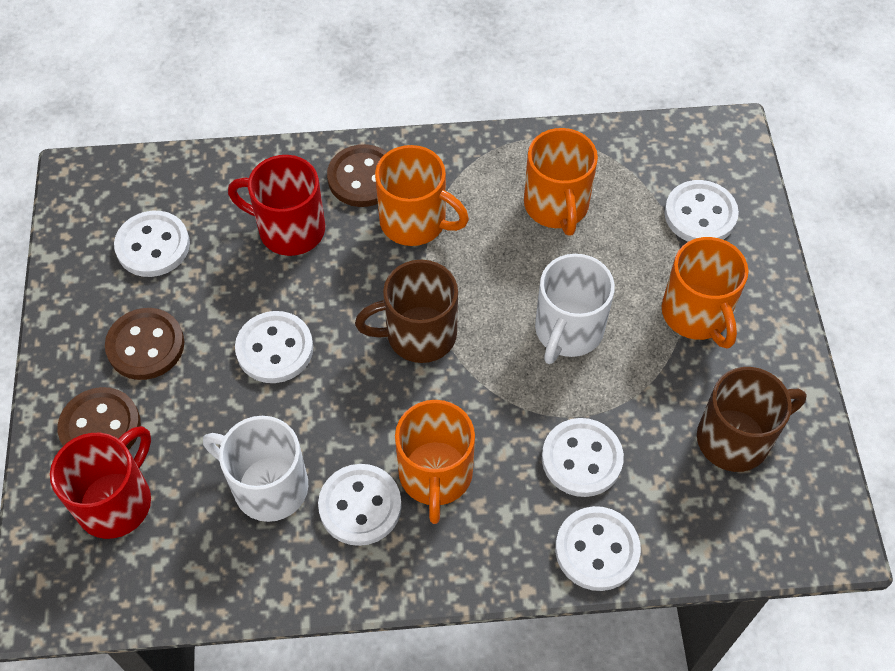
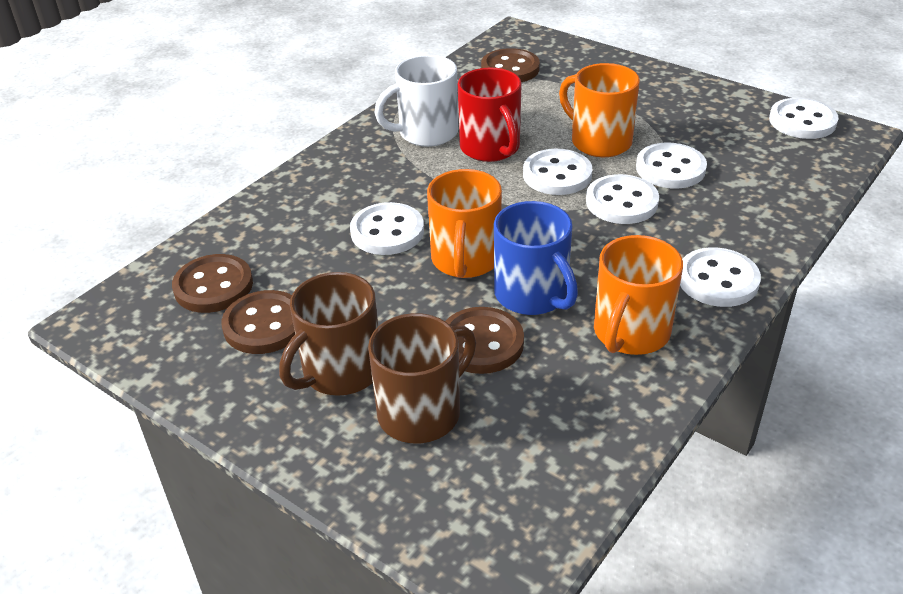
blue mug: none = 0 -> [494,201,578,315] = 1
brown button: [58,387,141,450] [105,308,184,380] [327,144,387,207] = 3 -> [172,254,253,313] [221,290,295,354] [445,307,524,374] [481,48,540,82] = 4
orange mug: [375,145,469,246] [395,400,475,524] [524,128,598,236] [662,237,749,349] = 4 -> [427,169,502,278] [559,63,640,157] [594,235,683,355] = 3
red mug: [50,426,151,539] [228,155,325,256] = 2 -> [458,68,522,162] = 1
white mug: [203,416,308,522] [535,254,615,364] = 2 -> [375,55,458,147] = 1

